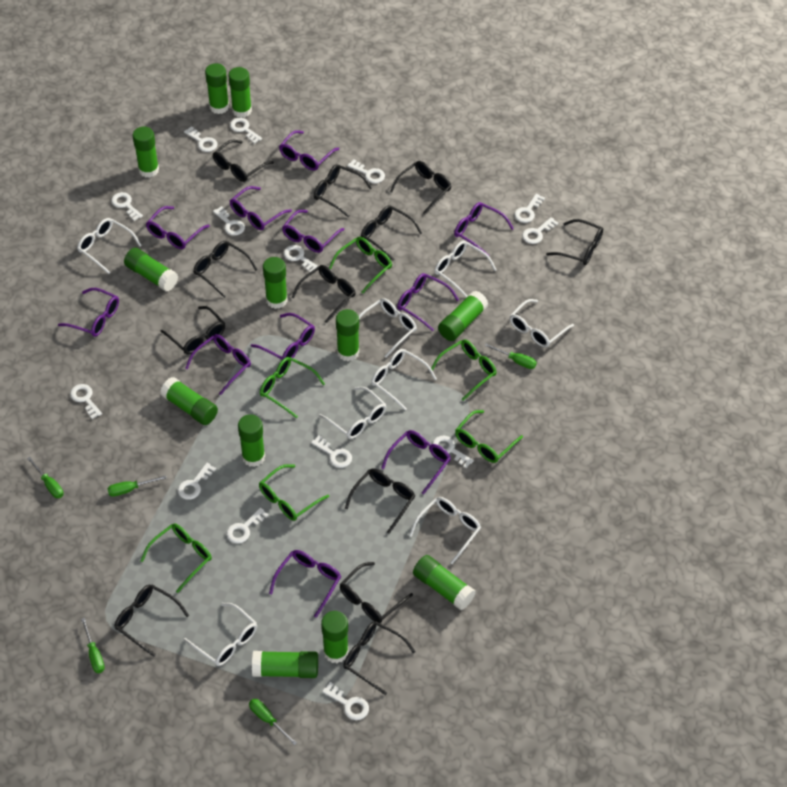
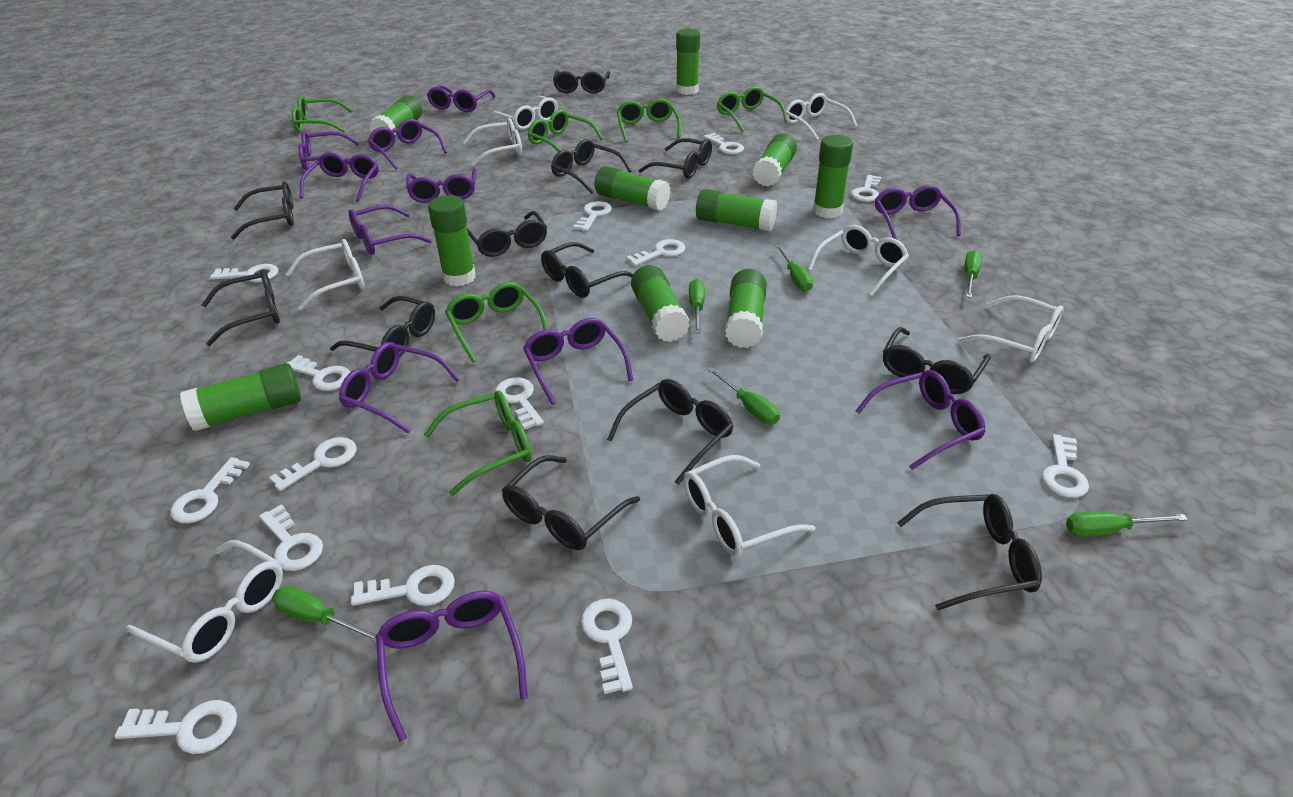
green glue stick: [124,248,178,291] [133,127,159,178] [160,377,218,425] [205,63,229,114] [228,67,252,118] [238,414,265,467] [252,651,318,678] [263,257,288,309] [321,611,349,663] [336,309,359,361] [413,555,475,610] [438,291,488,341] = 12 -> [180,363,301,431] [369,95,422,135] [428,195,476,286] [595,166,671,211] [631,265,690,342] [676,29,700,95] [696,189,777,231] [725,269,767,348] [753,134,797,187] [813,135,853,218] = 10
green screwdriver: [27,457,64,498] [81,618,105,673] [107,475,166,497] [249,699,297,746] [484,343,537,369] = 5 -> [272,586,377,642] [689,279,705,333] [707,367,780,425] [776,245,813,291] [964,250,982,298] [1066,511,1188,536] = 6

